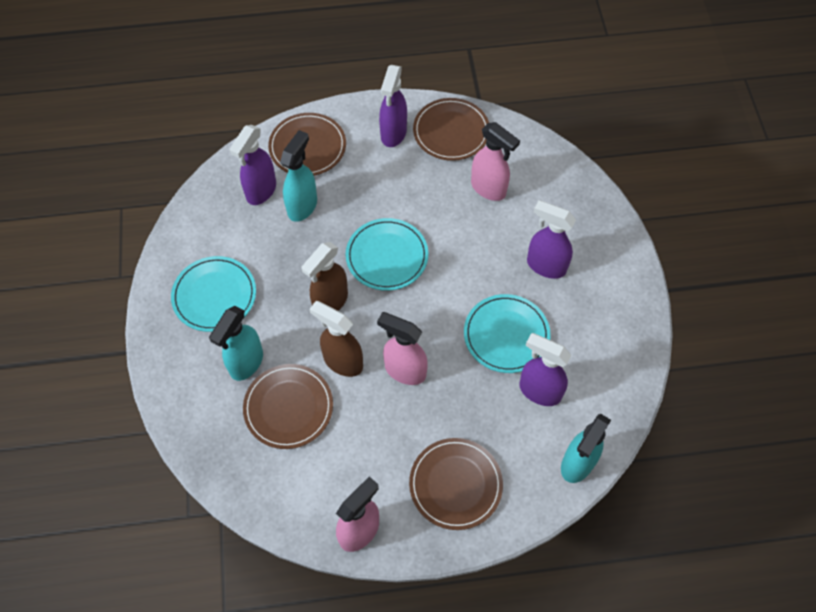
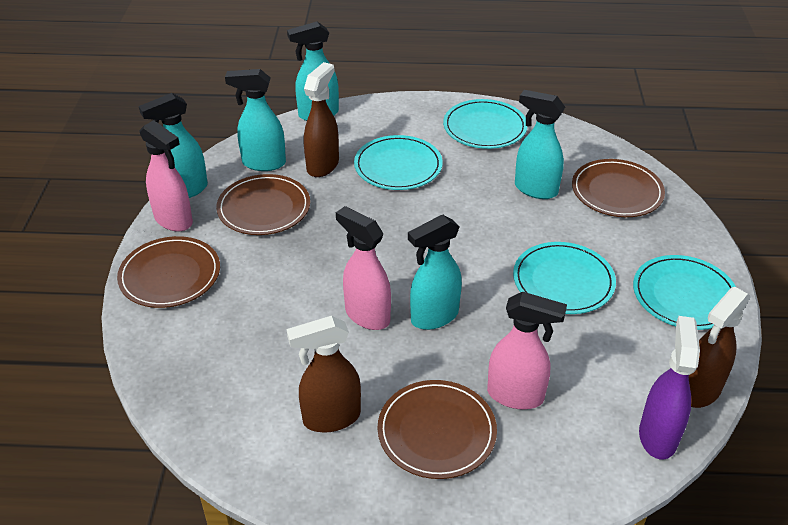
brown spray bottle: [301,242,348,311] [309,301,363,377] = 2 -> [287,316,361,433] [304,62,339,177] [689,287,751,408] = 3
purple spray bottle: [229,125,276,205] [379,65,407,147] [519,333,571,406] [527,200,576,279] = 4 -> [639,316,700,459] = 1
turquoise plate: [171,256,256,332] [346,218,428,291] [464,294,551,373] = 3 -> [354,135,443,190] [443,99,528,149] [513,242,616,314] [633,255,736,330] = 4
turquoise spray bottle: [209,306,263,381] [280,130,317,222] [561,414,611,483] = 3 -> [139,93,208,198] [225,69,286,171] [287,22,339,121] [408,215,462,330] [515,90,565,199] = 5

